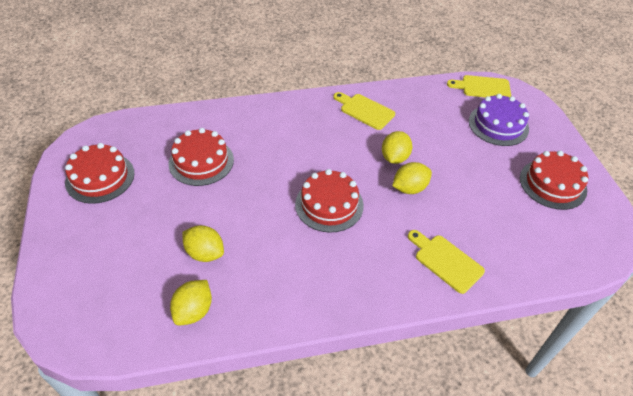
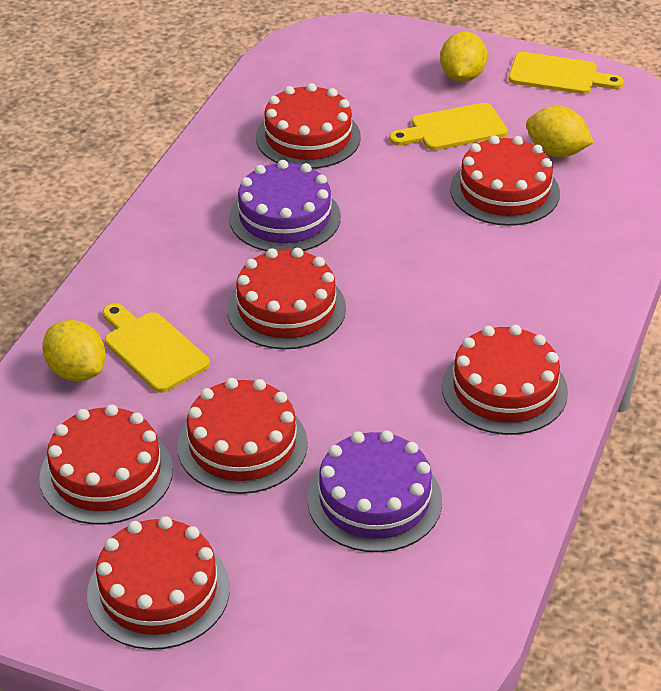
purple cake: [469,94,529,146] = 1 -> [229,160,341,252] [307,430,442,552] = 2
red cake: [65,143,134,204] [168,128,234,186] [295,169,364,233] [520,151,588,210] = 4 -> [39,405,173,524] [87,516,230,650] [177,378,308,494] [227,248,346,349] [256,83,361,169] [442,325,568,435] [450,135,560,226] = 7
yellow lemon: [170,280,212,325] [182,225,224,262] [382,131,412,164] [392,162,432,194] = 4 -> [42,320,105,381] [440,32,487,82] [526,106,594,157] = 3

